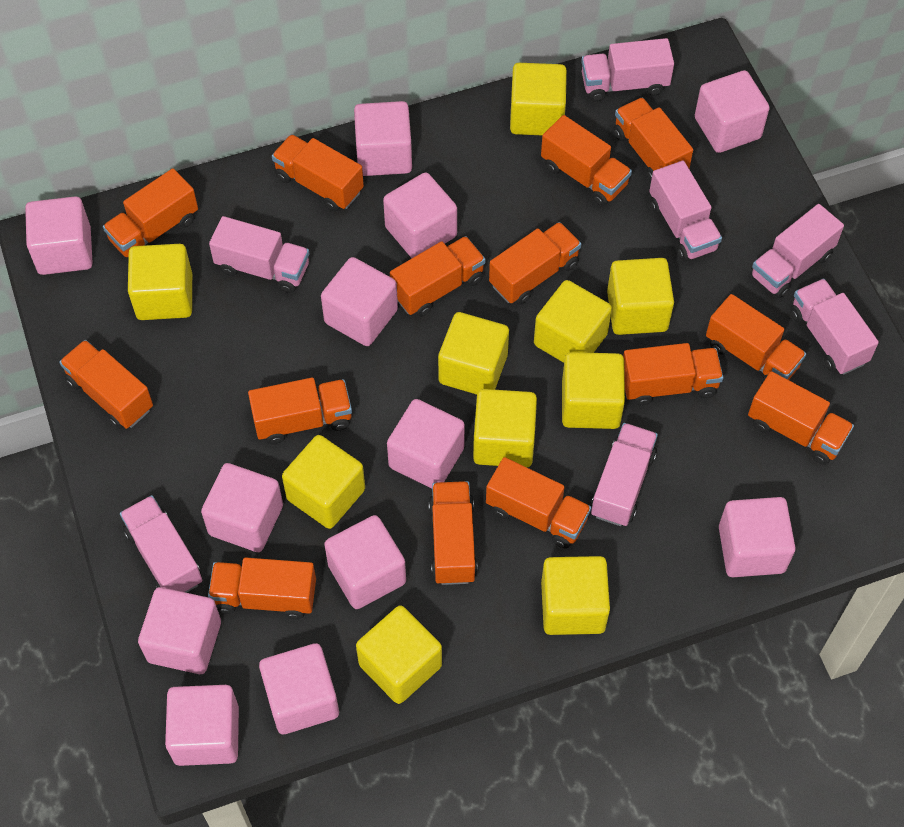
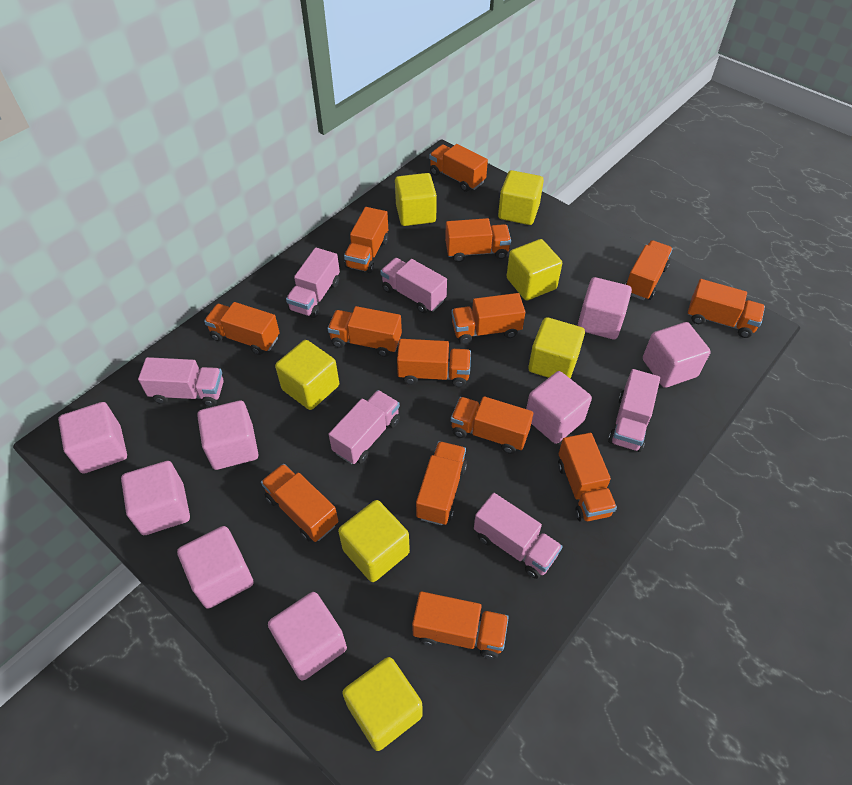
pink cube: [25,196,93,275] [138,587,221,674] [165,685,239,766] [201,463,283,552] [259,643,339,734] [321,257,398,346] [324,515,406,609] [354,101,412,176] [383,172,457,258] [387,399,465,489] [695,70,770,153] [719,497,796,577] = 12 -> [58,402,127,474] [121,461,190,535] [177,526,254,609] [197,400,258,470] [268,592,347,681] [526,371,592,444] [577,277,632,339] [643,322,711,388] = 8
pink truck: [120,495,202,593] [209,216,310,293] [581,38,674,102] [591,423,658,526] [649,161,722,261] [750,204,844,298] [790,279,879,375] = 7 -> [138,357,224,406] [286,247,340,318] [329,390,400,464] [380,258,447,313] [474,493,563,579] [608,369,660,452] = 6
yellow cube: [128,244,192,320] [282,435,365,529] [356,605,442,704] [438,312,509,395] [473,389,537,467] [510,63,567,135] [534,280,612,363] [541,556,610,635] [562,352,625,429] [607,258,674,335] = 10 -> [275,340,339,410] [338,500,410,582] [342,657,423,751] [395,173,437,226] [498,170,544,225] [507,239,562,301] [528,317,585,379] = 7

